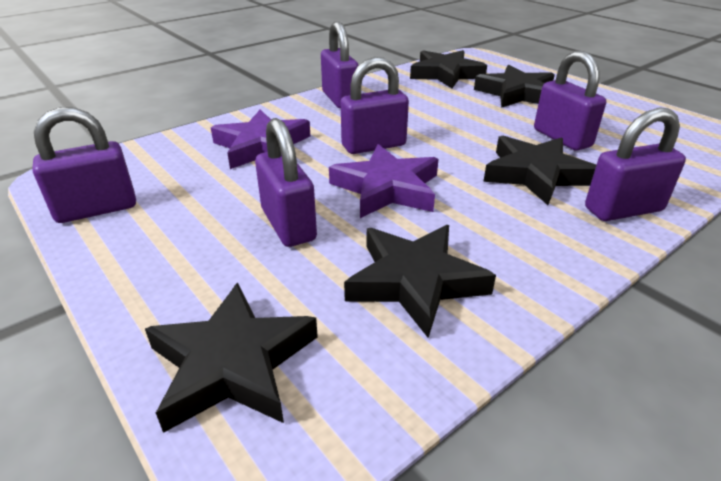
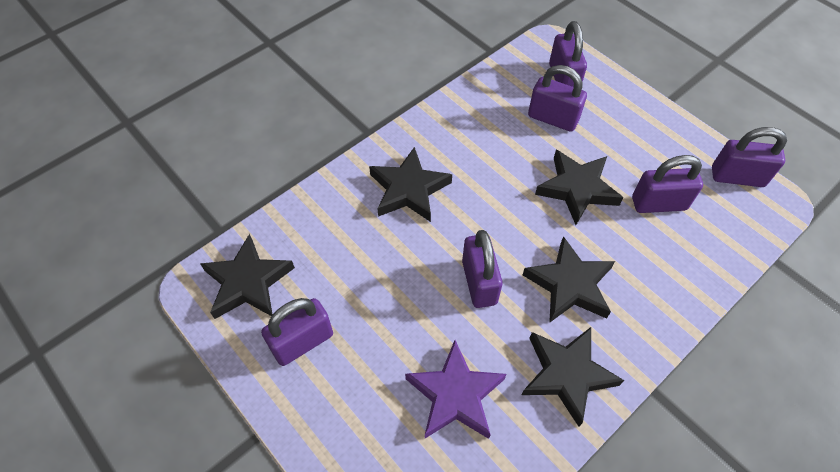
purple star: [211,110,310,169] [329,144,439,218] = 2 -> [405,340,506,439] = 1

